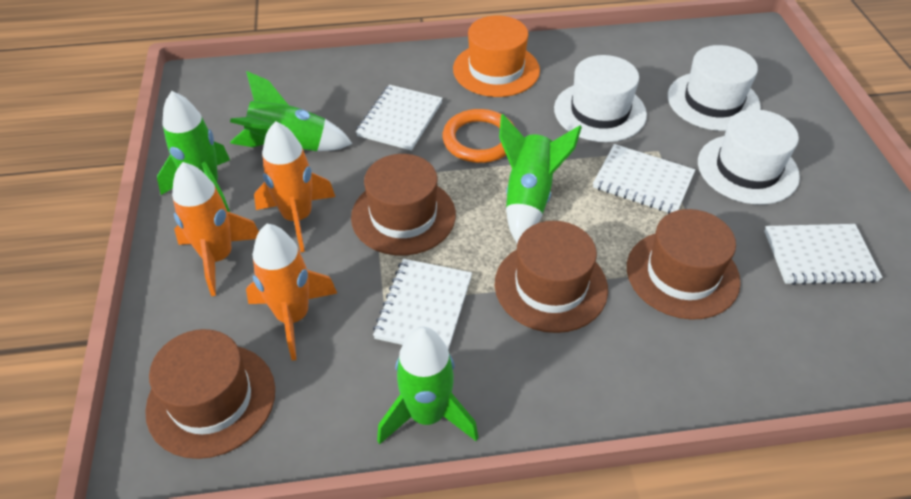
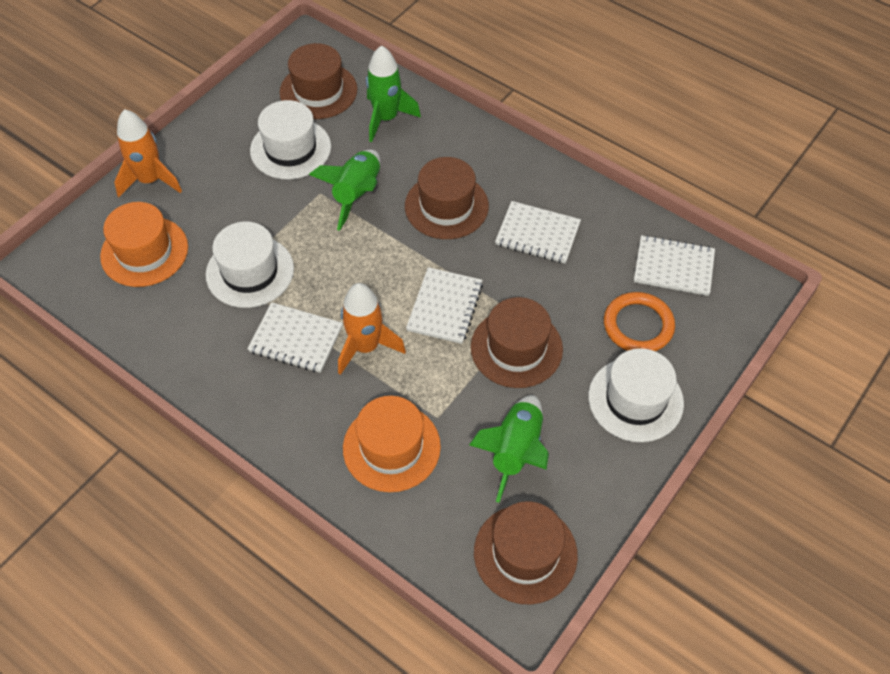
green rocket: [157,91,230,212] [230,71,352,151] [377,327,478,444] [499,114,582,243] = 4 -> [309,149,380,231] [366,45,421,142] [469,395,549,503] = 3
orange hat: [453,16,540,97] = 1 -> [100,202,188,287] [343,396,441,492] = 2
orange rocket: [172,162,259,296] [246,224,337,360] [254,121,335,252] = 3 -> [114,109,182,198] [338,283,406,375] = 2

